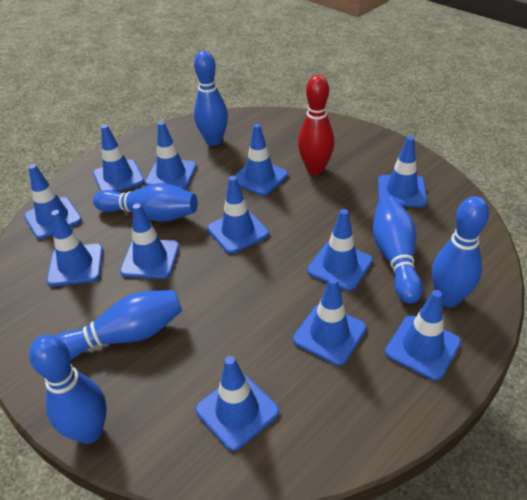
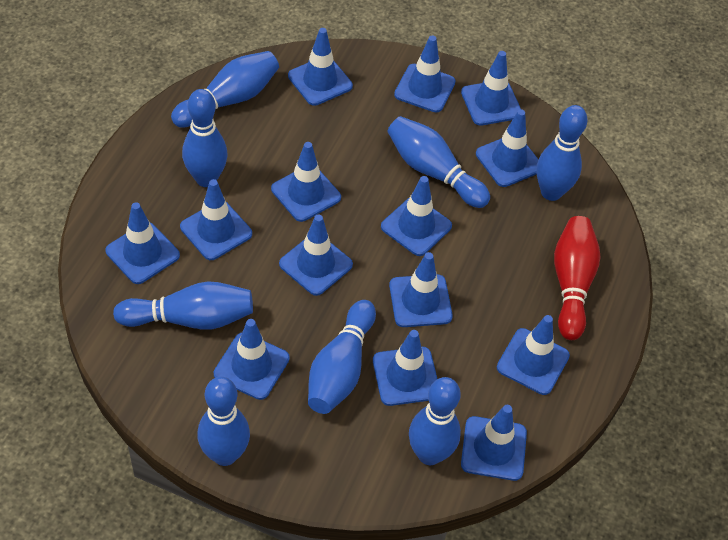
blue bowling pin: [29,335,107,444] [56,290,182,360] [93,183,198,222] [194,51,228,146] [373,197,423,304] [432,196,489,307] = 6 -> [113,281,253,330] [171,51,279,128] [182,89,228,187] [197,377,250,466] [308,300,376,414] [387,116,490,208] [409,377,461,465] [536,105,587,201] = 8
blue traffic cone: [24,164,82,239] [47,210,103,286] [93,124,144,192] [120,203,179,279] [145,121,196,189] [196,356,279,451] [207,176,269,254] [234,124,288,196] [293,277,367,366] [307,209,373,291] [378,136,427,207] [385,290,461,381] = 12 -> [105,202,180,284] [180,179,252,260] [214,319,290,400] [271,142,341,222] [279,214,353,296] [288,28,353,106] [373,330,437,406] [381,176,452,256] [389,252,453,327] [394,36,456,113] [461,51,521,126] [461,405,527,481] [476,109,539,187] [497,315,570,395] = 14

